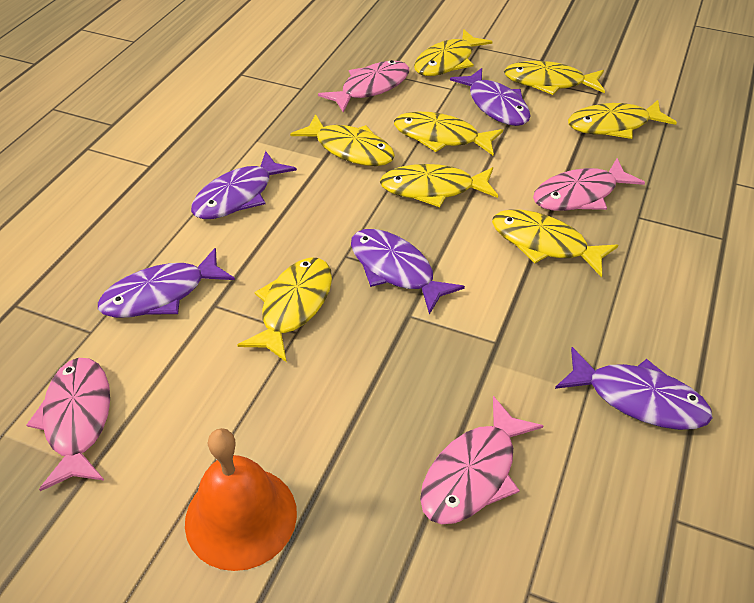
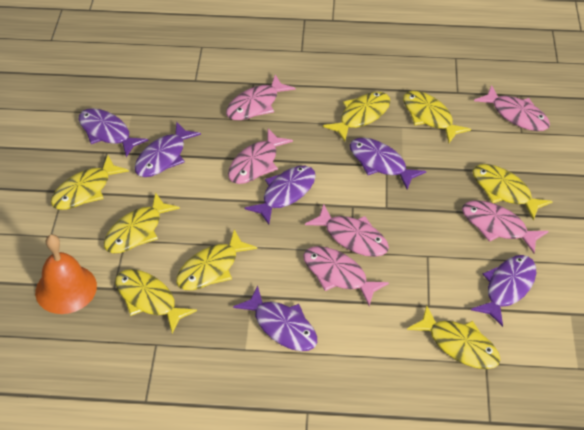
pink fish: [27,358,110,491] [318,60,409,113] [420,396,543,524] [533,158,645,211] = 4 -> [226,75,295,120] [228,128,293,184] [303,246,389,306] [305,204,389,257] [462,200,549,253] [474,85,550,131] = 6
purple fish: [98,248,235,318] [191,151,297,219] [351,229,465,315] [450,68,531,126] [555,347,713,430] = 5 -> [78,108,148,157] [134,122,201,177] [233,286,317,351] [244,166,316,225] [350,138,426,189] [471,255,536,327] = 6

